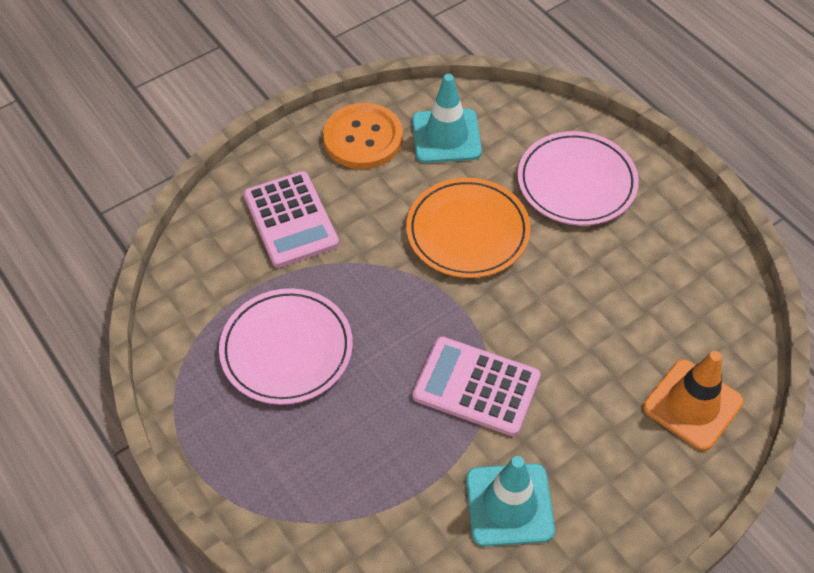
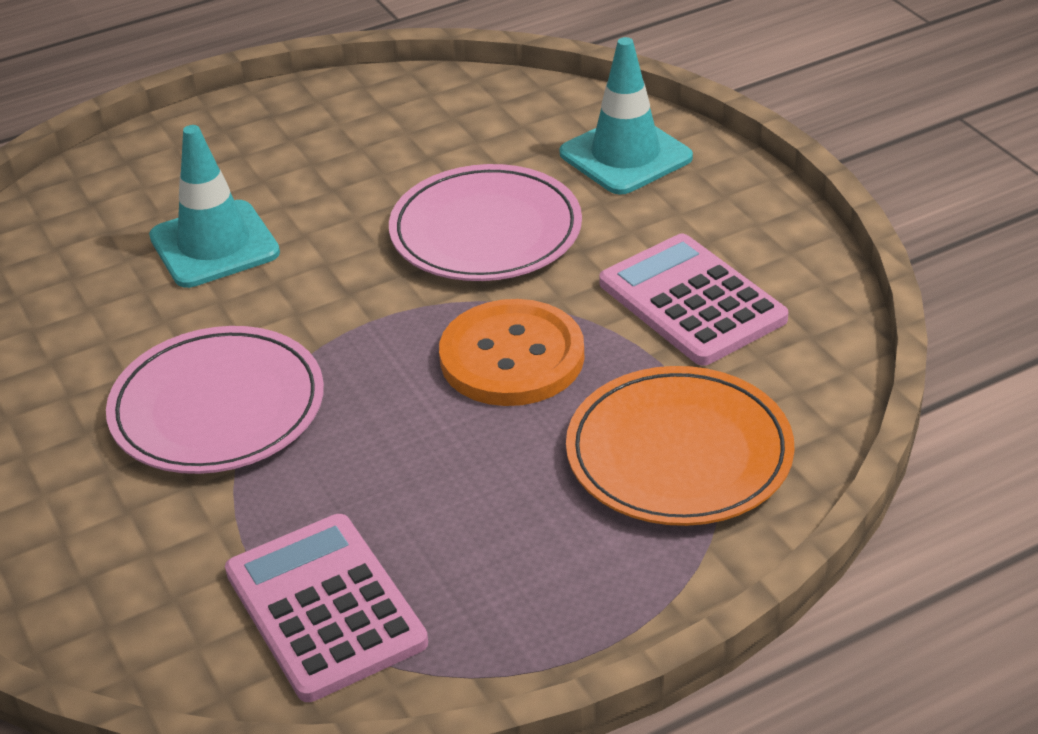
orange traffic cone: [643,351,744,451] = 1 -> none = 0

